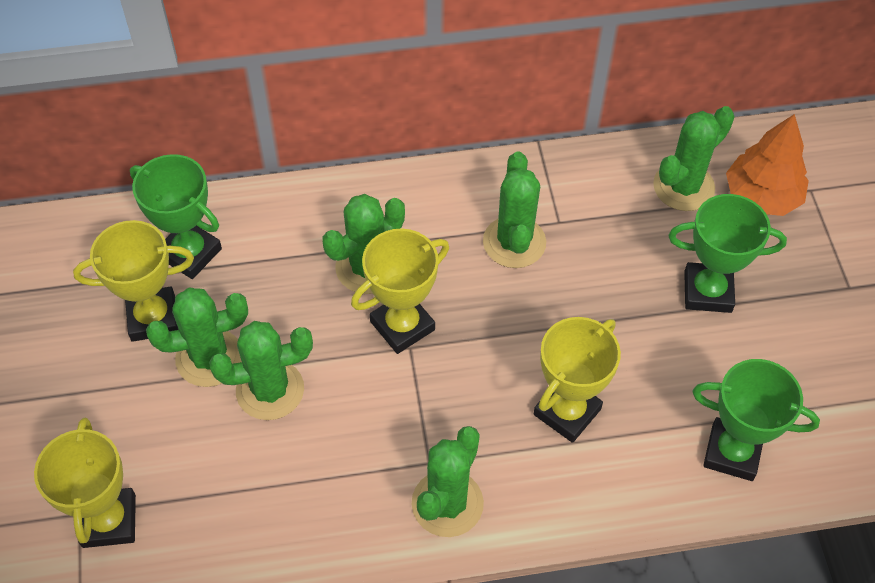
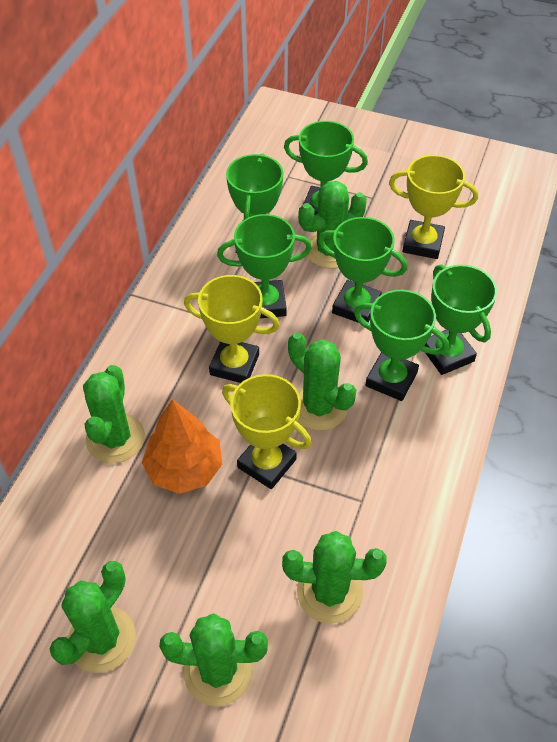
green trophy: [130,154,222,279] [668,194,787,313] [692,359,820,481] = 3 -> [217,214,312,318] [226,153,283,253] [284,121,368,215] [318,217,407,323] [354,290,449,401] [424,264,497,375] = 6
yellow trophy: [34,418,136,548] [73,220,194,342] [351,229,449,354] [534,317,621,443] = 4 -> [184,275,280,383] [222,374,312,489] [389,155,478,259] = 3

